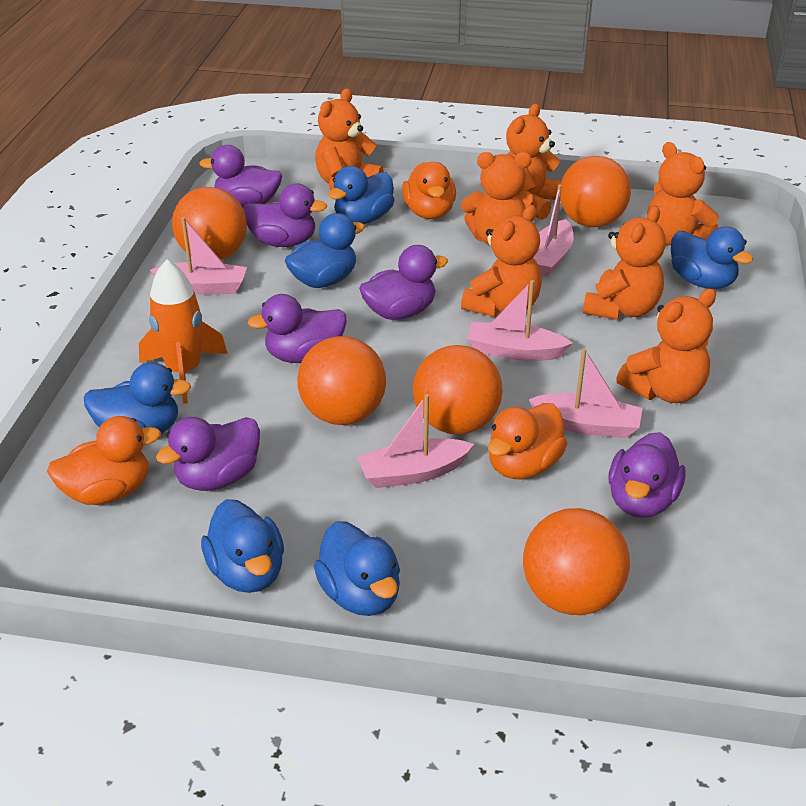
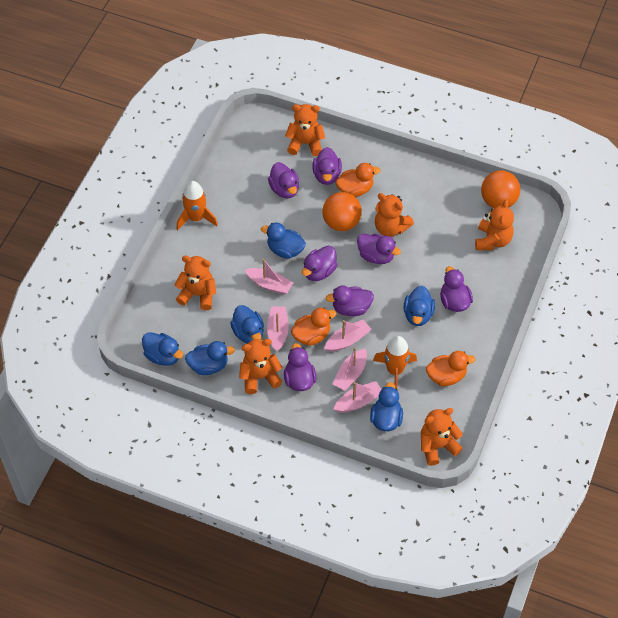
orange ball: [172,187,247,260] [297,336,386,425] [413,345,502,435] [523,508,630,615] [560,156,631,227] = 5 -> [323,192,362,231] [481,170,520,208] = 2
orange rocket: [139,260,228,404] = 1 -> [177,181,218,230] [373,336,417,389] = 2
orange teddy bear: [315,89,384,190] [461,152,538,246] [461,205,542,317] [506,104,561,220] [583,206,666,320] [616,289,716,403] [647,142,719,245] = 7 -> [175,256,216,310] [239,339,282,394] [285,104,325,156] [375,193,414,237] [421,408,463,466] [475,200,514,250] = 6
purple duck: [156,417,260,491] [199,145,282,208] [243,184,327,247] [247,294,346,363] [359,245,448,320] [609,432,686,518] = 6 -> [268,162,299,199] [284,343,316,391] [302,246,338,281] [312,147,342,185] [326,285,374,316] [357,234,401,264] [440,266,473,312] = 7

